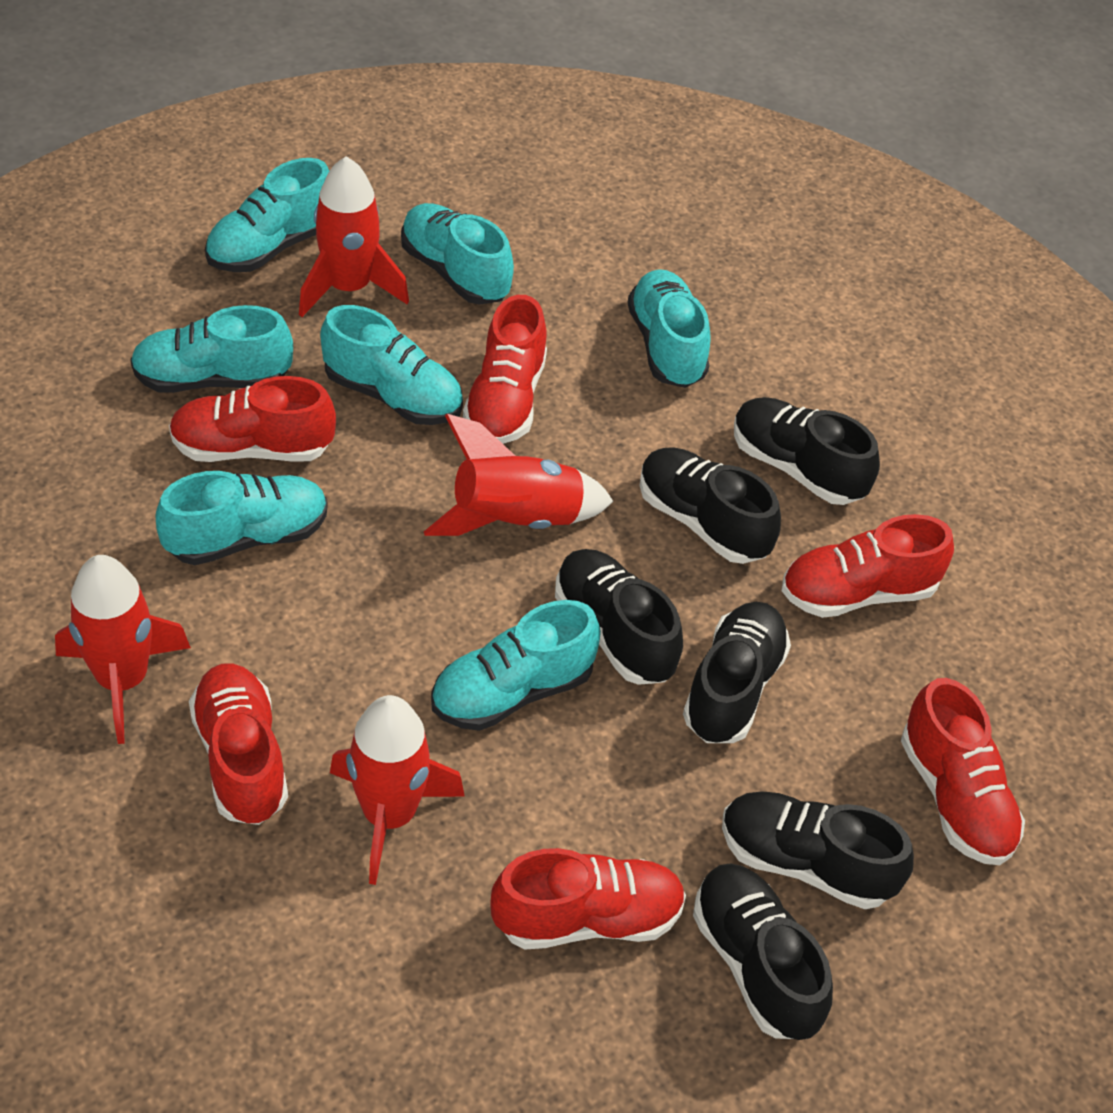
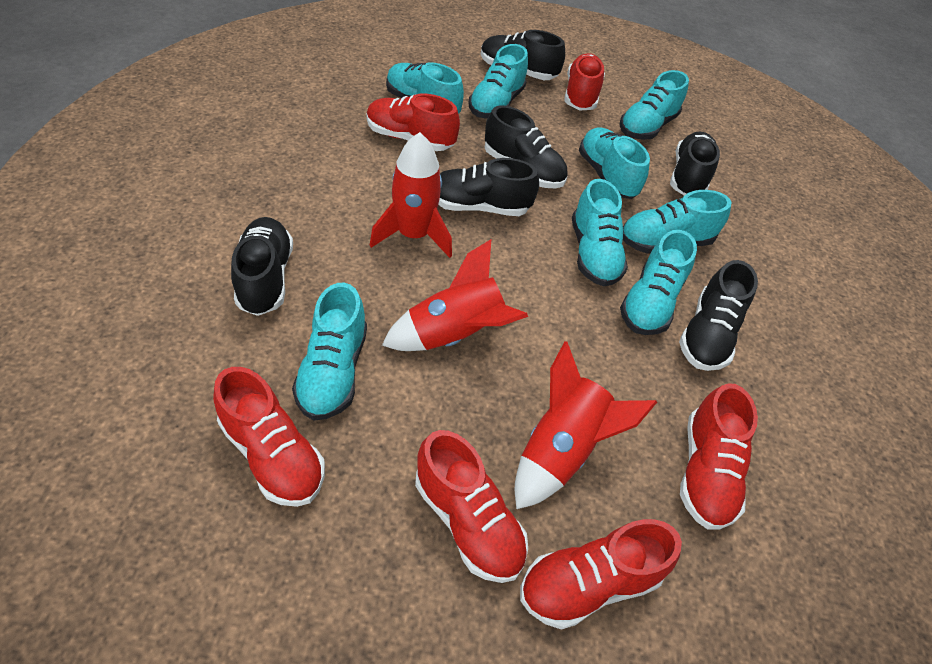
red rocket: [55,555,191,744] [299,156,409,317] [330,695,465,885] [424,414,614,536] = 4 -> [370,132,452,258] [382,239,528,351] [515,341,657,509] = 3
turquoise shoe: [130,305,293,393] [155,471,328,565] [205,158,329,272] [320,305,463,425] [401,203,514,305] [431,600,601,731] [628,269,711,388] = 7 -> [292,283,367,421] [386,62,464,114] [469,44,528,118] [572,179,628,286] [579,127,650,199] [620,70,689,140] [620,230,697,335] [623,190,732,254] = 8

